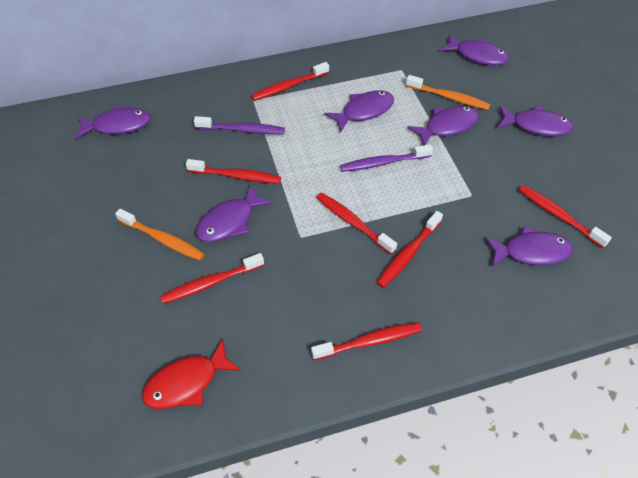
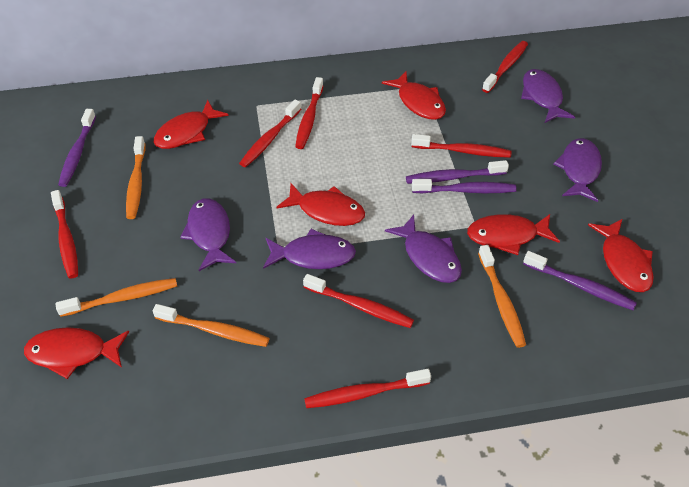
orange toothbrush: [115,209,204,260] [406,75,490,110] = 2 -> [56,278,177,317] [126,136,145,219] [153,304,269,347] [478,245,526,348] = 4
purple fish: [76,105,151,139] [196,185,273,242] [325,90,394,132] [407,106,479,145] [440,34,509,66] [485,226,573,267] [498,105,574,136] = 7 -> [180,198,236,271] [263,229,356,269] [385,215,462,283] [521,69,575,123] [553,138,602,202] = 5
purple toothbrush: [194,116,285,134] [340,144,433,172] = 2 -> [58,109,96,187] [406,160,509,184] [412,179,517,194] [523,251,637,310] = 4
red fish: [142,340,241,409] = 1 -> [24,327,129,379] [154,100,229,149] [277,183,365,226] [382,72,446,120] [467,214,560,255] [588,219,654,292] = 6

